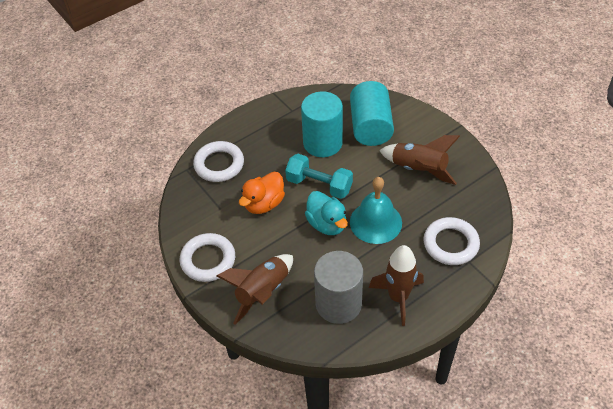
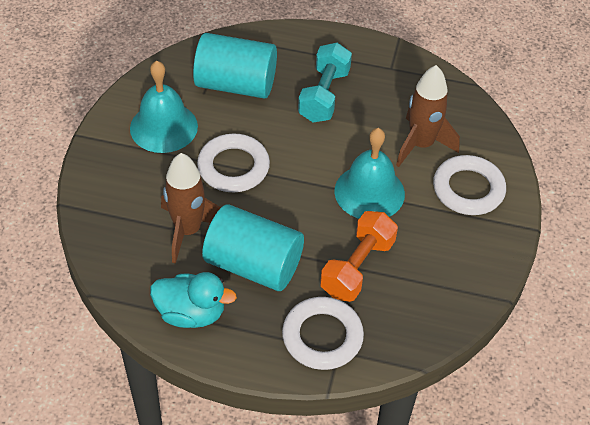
brown rocket: [217,254,293,325] [369,245,424,326] [379,135,460,185] = 3 -> [161,153,221,264] [396,65,460,167] = 2
grey cylinder: [314,251,363,324] = 1 -> none = 0
orange duck: [239,172,285,214] = 1 -> none = 0
orange dumbbell: none = 0 -> [320,211,398,302] = 1
turquoise bell: [350,177,402,244] = 1 -> [130,61,198,153] [334,128,405,219] = 2

